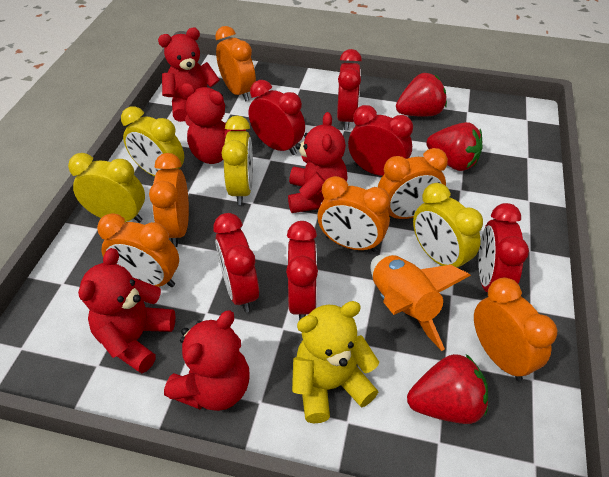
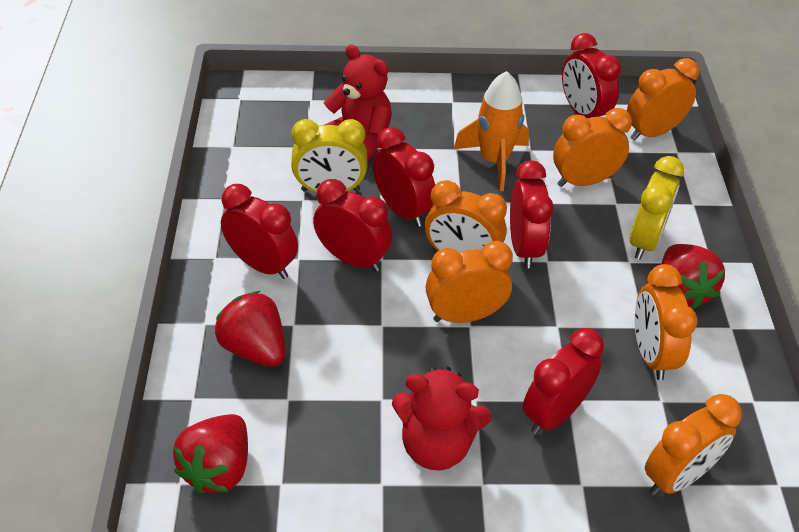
red teddy bear: [78,248,176,373] [158,27,220,122] [164,311,250,411] [181,83,246,164] [288,112,348,213] = 5 -> [324,45,392,162] [392,366,491,470] = 2
yellow clock: [68,153,145,223] [121,106,184,177] [221,116,253,205] [413,183,483,269] = 4 -> [291,119,367,193] [630,156,685,259] = 2
yellow teddy bear: [292,301,379,424] = 1 -> none = 0

